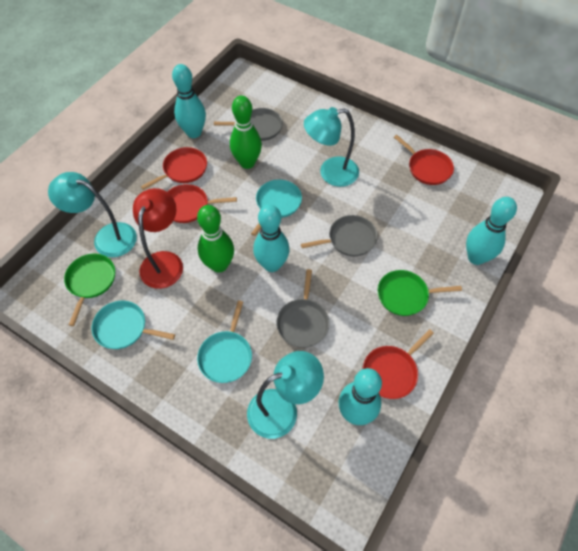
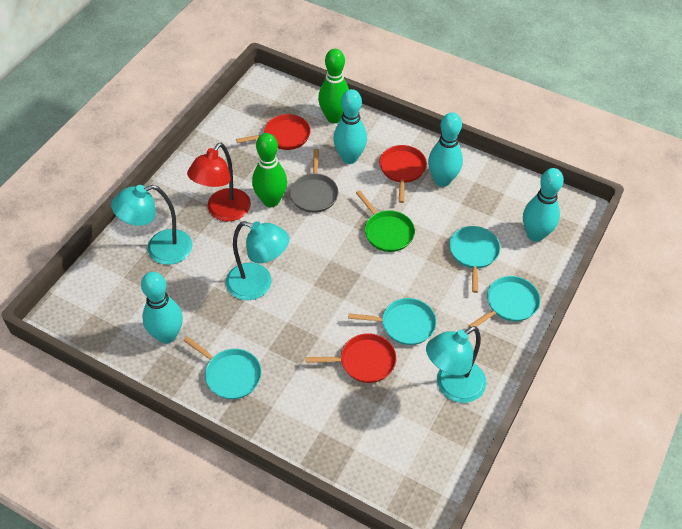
green pan: [64,254,115,326] [378,270,462,316] = 2 -> [356,190,415,252] = 1
grey pan: [214,108,283,141] [276,269,329,348] [301,215,378,256] = 3 -> [290,149,338,213] = 1
red pan: [141,147,207,190] [167,184,237,223] [363,329,434,399] [394,135,454,185] = 4 -> [236,114,311,150] [306,333,396,383] [379,145,427,203] = 3
turquoise pan: [92,301,175,349] [197,300,252,383] [251,180,302,236] = 3 -> [183,336,262,399] [348,298,436,345] [449,226,500,293] [468,276,540,328] = 4

